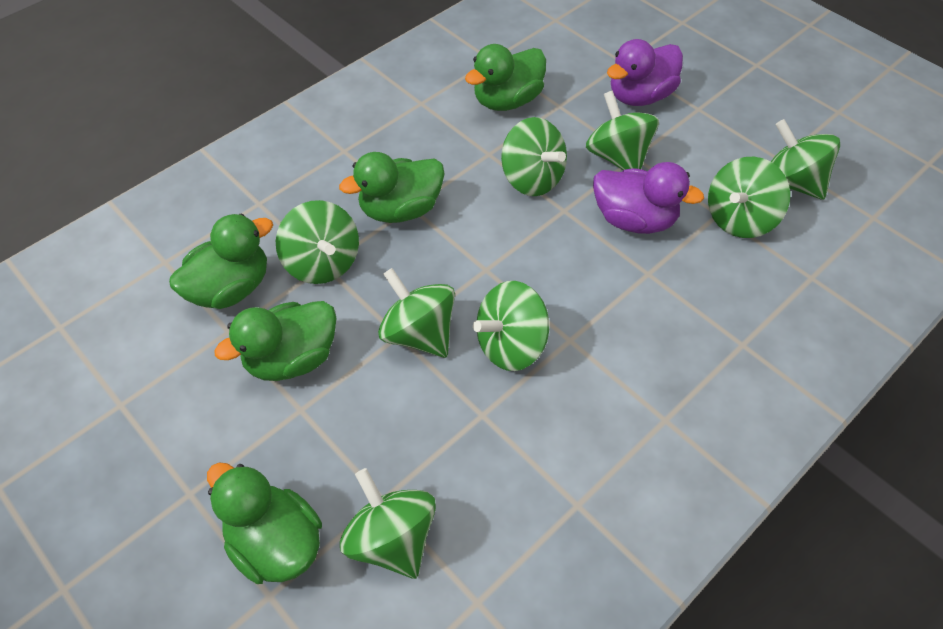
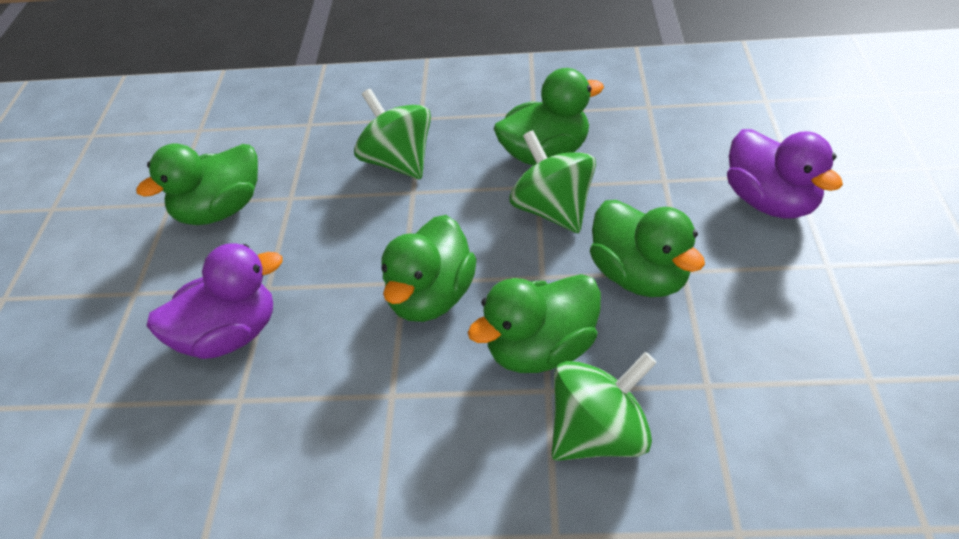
green spinning top: [276,200,359,284] [340,468,436,579] [378,268,455,358] [473,281,549,371] [501,117,567,196] [586,91,659,170] [708,157,790,238] [771,119,840,200] = 8 -> [354,89,431,179] [510,130,596,233] [552,352,657,461] = 3

